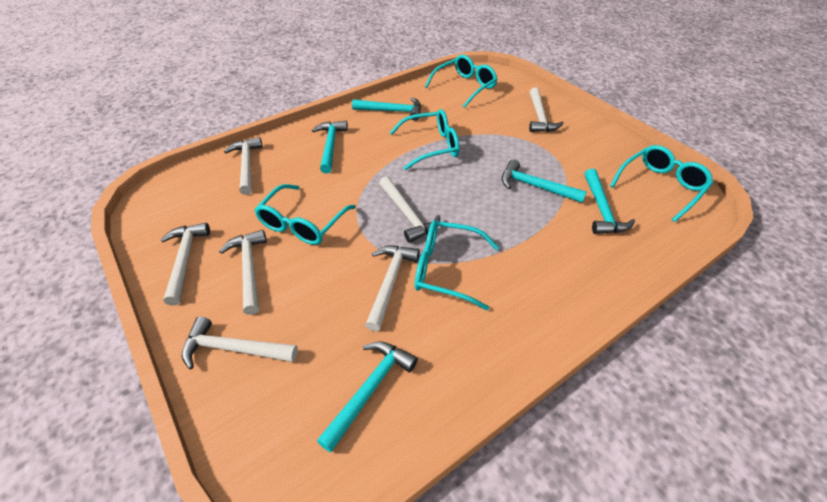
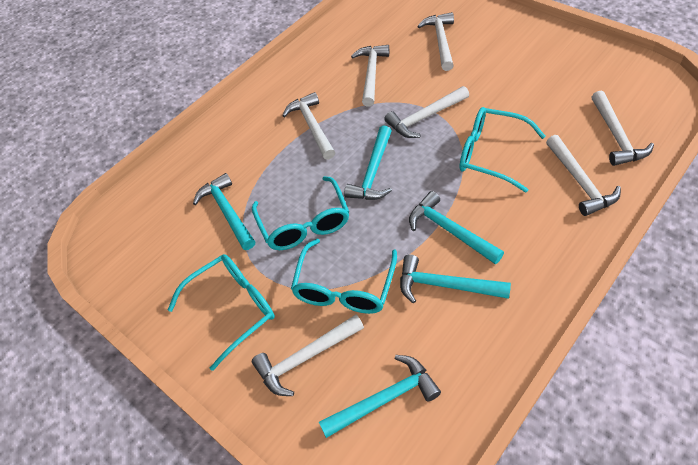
turquoise glasses: [254,184,356,245] [390,109,460,170] [415,220,499,310] [425,55,498,108] [610,145,713,222] = 5 -> [168,254,275,371] [252,176,349,250] [291,239,397,314] [459,107,546,193] = 4

